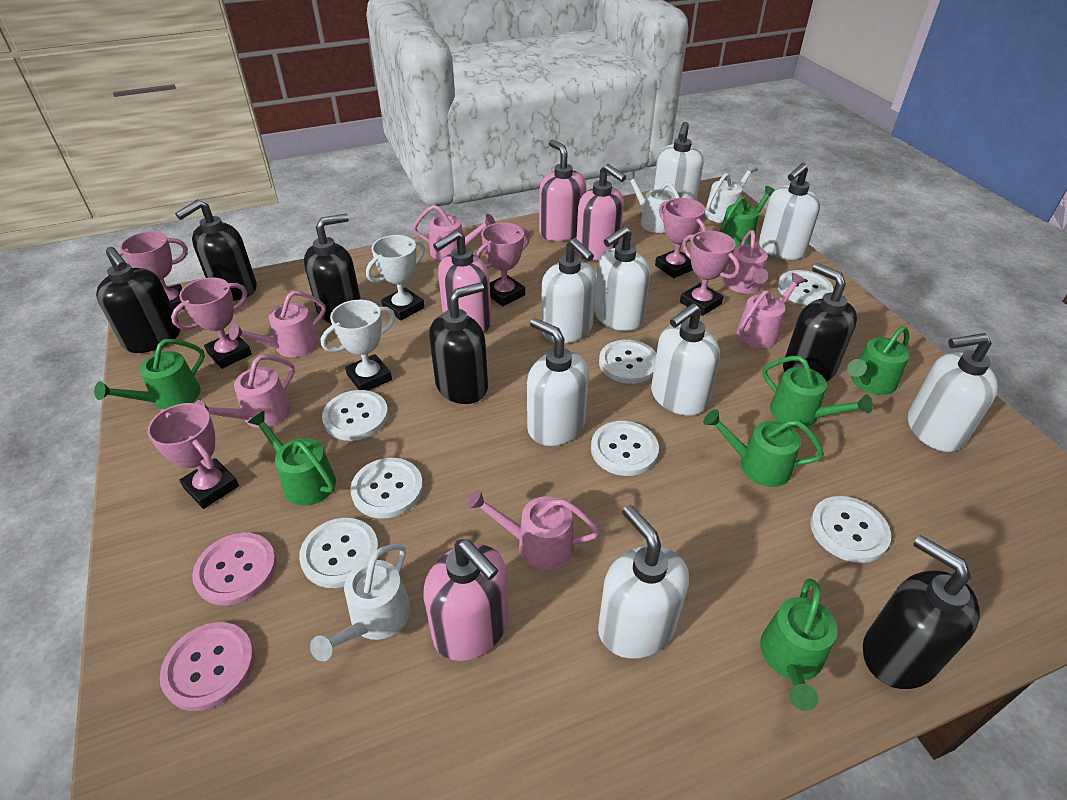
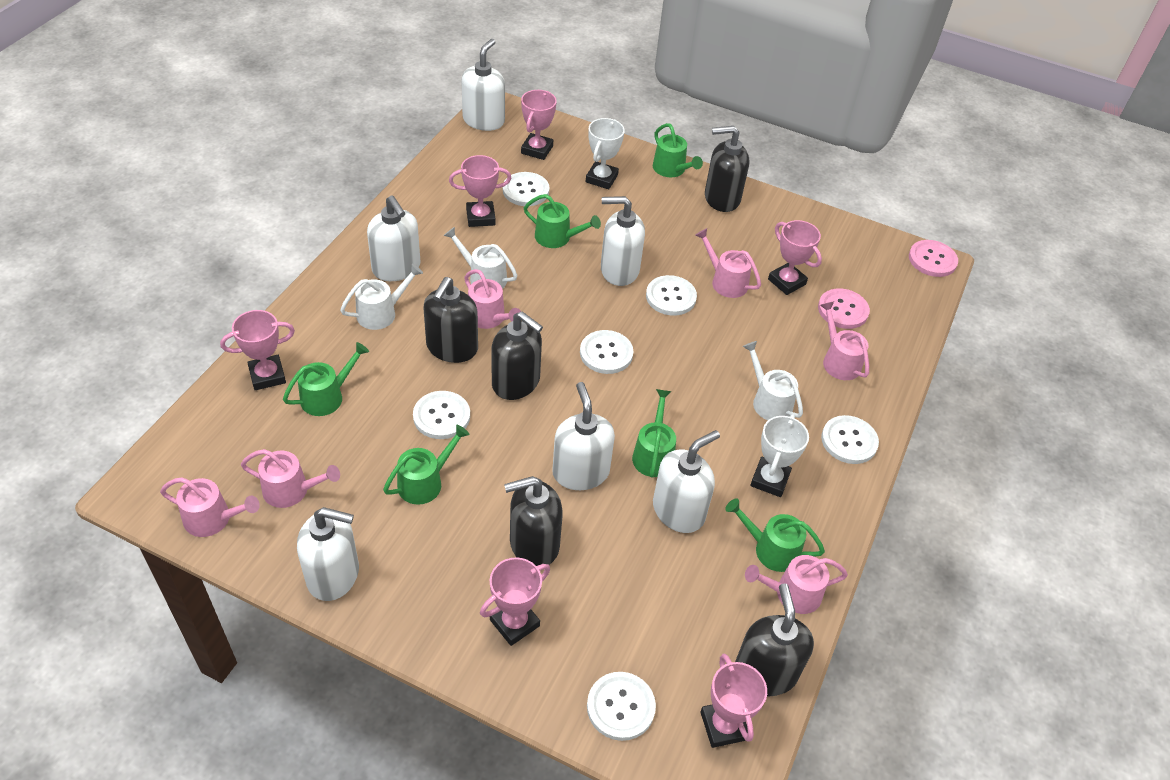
black soap dispenser: [96,247,180,353] [175,200,257,301] [304,213,361,324] [429,282,488,404] [783,263,857,382] [863,535,980,689] = 6 -> [423,277,478,363] [491,312,543,400] [504,476,563,566] [705,126,749,212] [735,583,814,696] = 5
green watering can: [94,339,205,410] [248,411,336,506] [703,409,824,487] [720,186,774,247] [760,579,838,711] [762,356,873,428] [847,326,910,395] = 7 -> [283,342,369,416] [383,425,470,505] [524,194,601,248] [632,389,676,478] [653,123,703,177] [725,498,825,572] = 6
pink soap dispenser: [424,539,509,661] [433,230,492,333] [539,139,586,241] [577,164,626,261] = 4 -> none = 0
white button: [299,518,379,588] [322,390,388,441] [350,458,423,518] [591,421,659,476] [599,340,656,384] [777,270,833,305] [810,496,891,563] = 7 -> [413,391,470,439] [503,172,550,206] [580,330,633,374] [587,672,656,741] [646,275,697,316] [821,415,879,464] = 6
white soap dispenser: [527,318,589,446] [541,238,596,343] [594,226,650,331] [598,505,689,659] [651,303,720,416] [653,122,703,201] [759,163,820,260] [908,333,998,452] = 8 -> [297,507,359,601] [367,196,421,281] [461,39,505,131] [552,382,615,490] [601,196,645,286] [653,430,720,533] = 6

